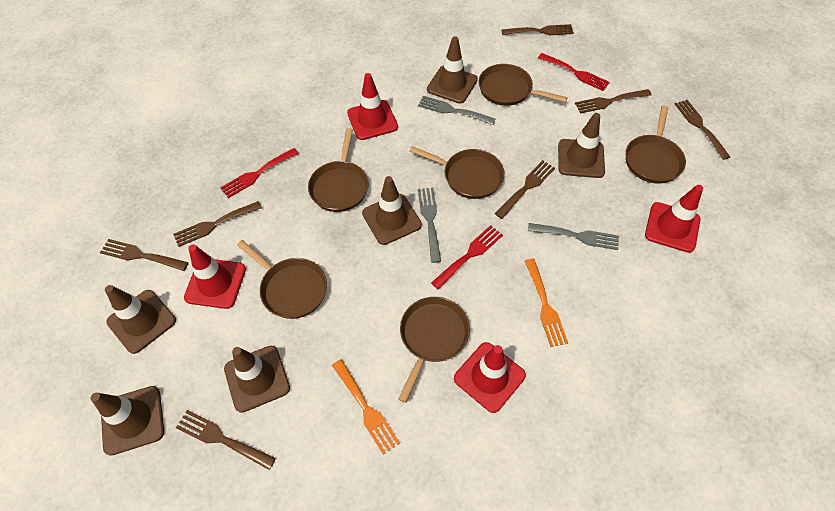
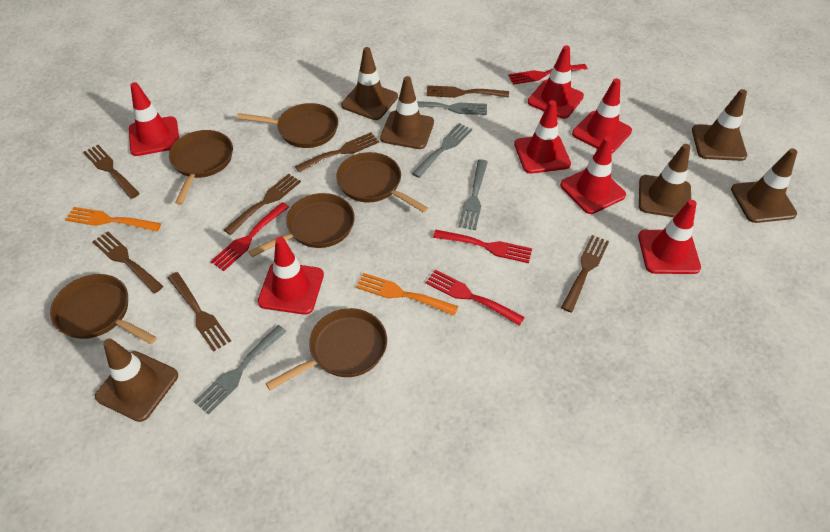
grey fork: [418,96,496,125] [418,188,441,263] [528,223,619,250] = 3 -> [194,325,287,414] [412,123,472,178] [417,102,487,115] [458,159,488,230] = 4
red fork: [220,148,299,198] [431,225,503,290] [538,53,610,91] = 3 -> [210,202,289,271] [426,270,525,326] [433,230,532,263] [508,64,587,85] = 4
red traffic cone: [184,244,246,309] [347,73,398,140] [454,342,526,413] [645,185,703,253] = 4 -> [129,82,179,156] [258,237,324,315] [514,100,571,174] [528,45,584,119] [560,137,626,214] [572,79,632,153] [638,200,701,274] = 7

